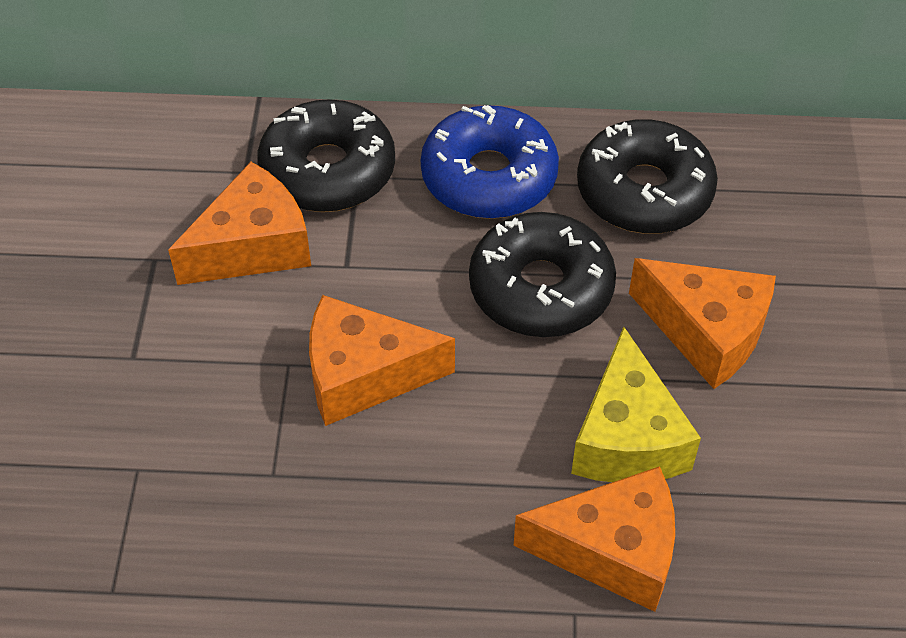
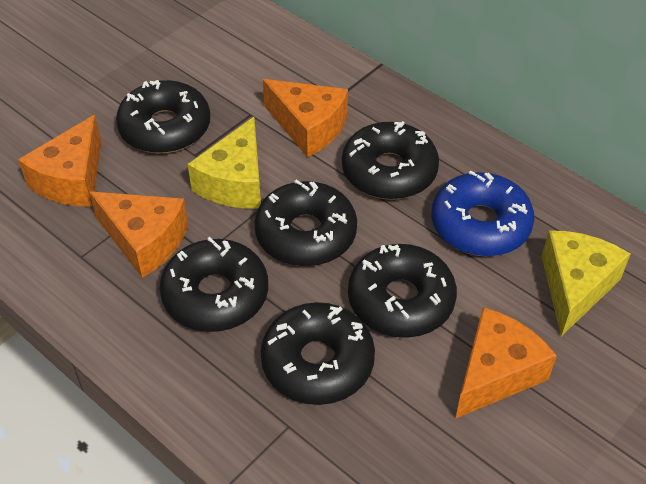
black donut: [257,99,395,212] [469,212,616,337] [577,119,718,234] = 3 -> [116,80,210,153] [160,237,268,332] [254,179,357,267] [260,302,375,405] [342,121,439,200] [348,244,457,338] = 6
yellow cheese: [571,327,701,482] = 1 -> [188,117,261,209] [542,230,630,336] = 2

